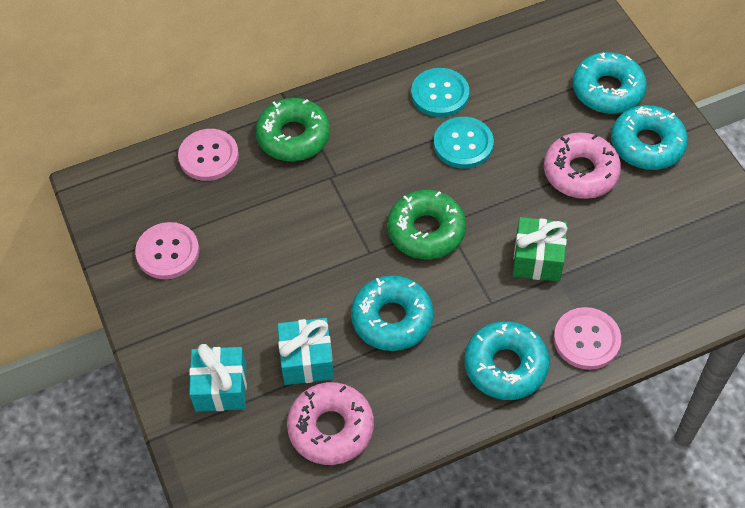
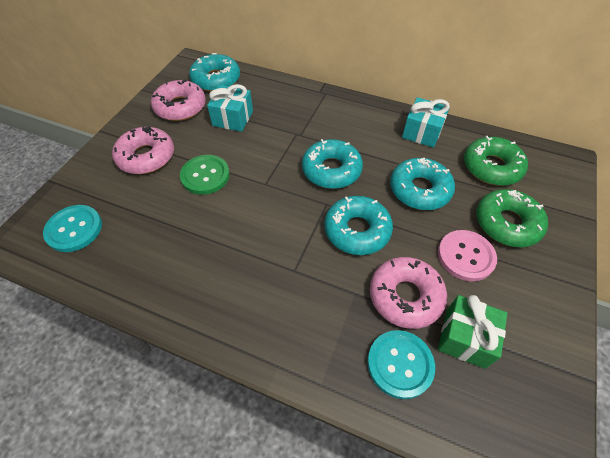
green button: none = 0 -> [180,155,230,195] = 1
pink button: [135,222,199,279] [178,129,239,181] [554,307,621,370] = 3 -> [438,230,497,281] = 1
pink donut: [287,382,374,465] [544,132,621,199] = 2 -> [112,127,174,174] [151,80,206,121] [370,257,447,329] = 3

